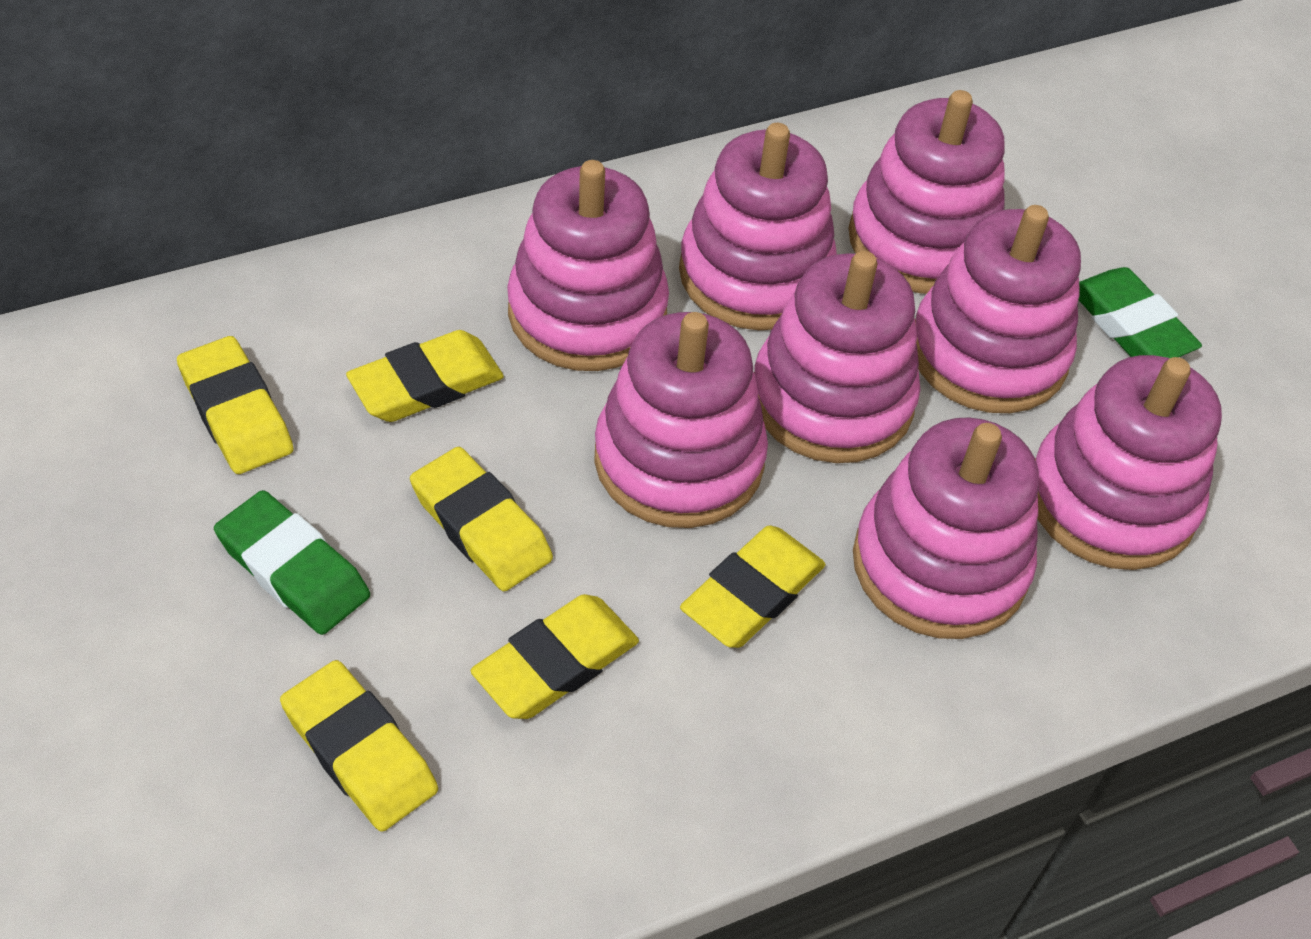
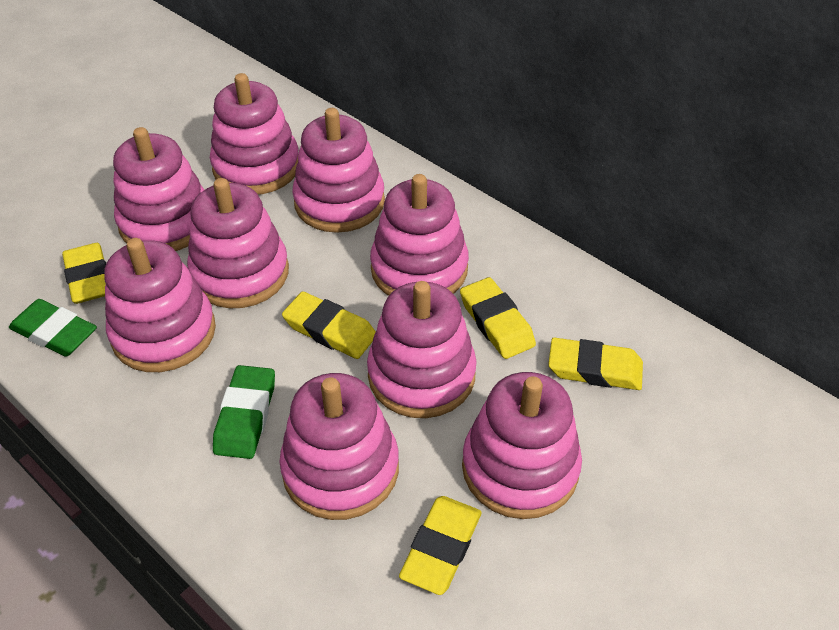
pink stacking toy: [507,160,669,371] [594,312,768,528] [679,123,837,330] [754,251,920,463] [849,90,1005,294] [853,417,1039,639] [915,205,1081,413] [1035,355,1222,570] = 8 -> [104,238,216,372] [113,127,205,251] [187,178,289,308] [210,73,298,195] [279,373,399,520] [292,108,385,233] [367,281,477,418] [370,174,469,296] [462,372,582,519] = 9
yellow eraser: [177,336,294,474] [280,660,438,832] [346,330,504,422] [410,447,553,591] [471,594,639,719] [680,525,826,648] = 6 -> [62,243,106,304] [282,292,376,359] [399,496,481,595] [460,277,536,359] [548,338,643,390] = 5

